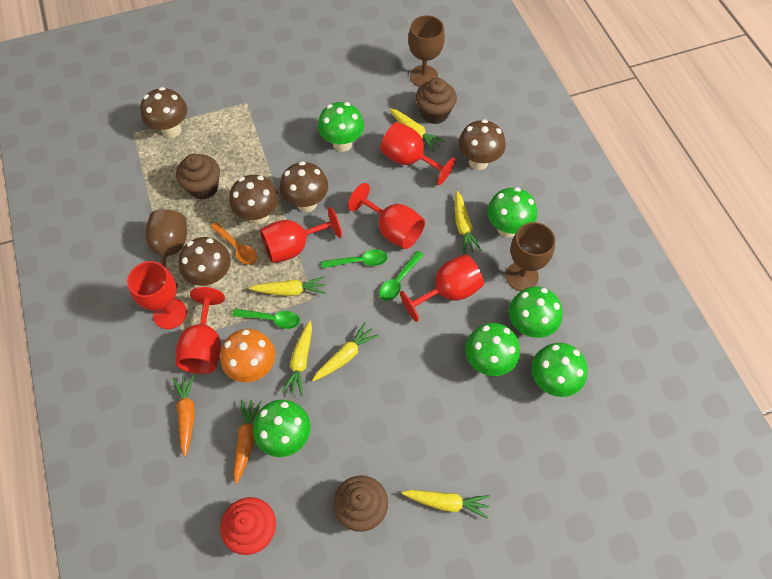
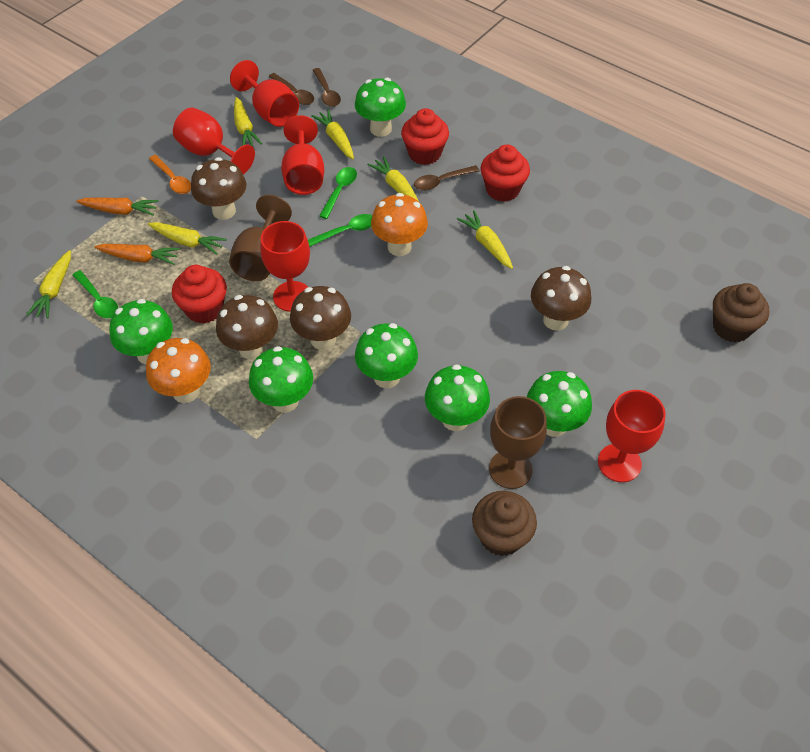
brown cupcake: [176,154,220,200] [333,475,388,532] [416,78,457,124] = 3 -> [472,491,537,556] [713,283,769,342] = 2
brown goblet: [145,209,187,288] [408,15,445,87] [505,222,555,291] = 3 -> [229,195,292,281] [489,396,547,489] = 2
brown mushroom: [140,87,187,138] [179,237,231,287] [229,175,279,225] [280,161,328,212] [458,119,505,170] = 5 -> [191,157,246,220] [216,295,278,359] [290,286,351,350] [531,266,591,331] = 4
brown spoon: none = 0 -> [268,73,314,105] [312,68,341,107] [414,165,479,191] = 3
orange mushroom: [220,329,275,382] = 1 -> [146,338,211,403] [371,193,428,256] = 2
red cupcake: [220,497,276,555] = 1 -> [172,265,227,324] [401,108,449,165] [481,144,530,202] = 3
red goblet: [127,261,187,329] [176,287,225,374] [260,207,342,263] [348,183,425,249] [380,122,456,185] [400,254,484,322] = 6 -> [173,107,255,175] [230,60,299,127] [260,221,310,312] [281,115,324,195] [598,390,666,482] = 5

